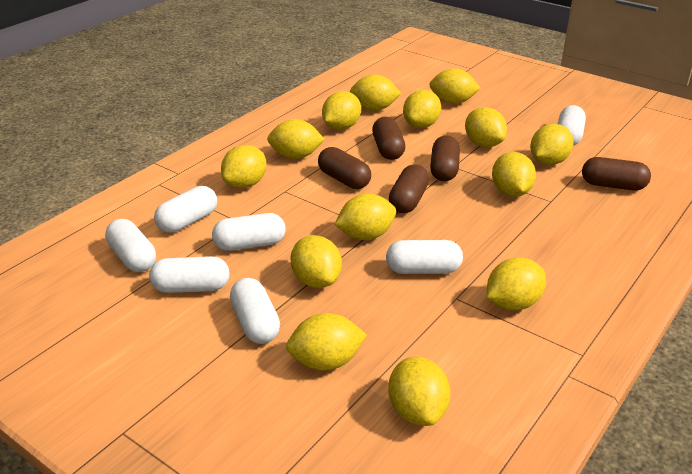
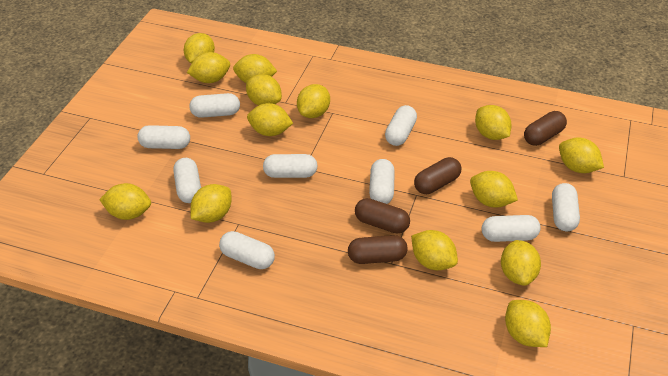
brown capsule: [318,147,371,189] [372,117,405,160] [389,165,429,213] [430,136,460,181] [582,157,651,190] = 5 -> [348,235,407,264] [355,198,410,233] [414,157,461,194] [524,111,567,146] = 4
white capsule: [105,219,156,272] [149,256,230,293] [154,186,217,233] [212,213,286,251] [230,278,280,344] [386,240,463,274] [558,105,586,146] = 7 -> [137,125,190,149] [173,158,201,203] [189,93,240,118] [219,231,275,269] [263,154,317,178] [369,159,395,204] [385,105,417,146] [482,215,541,242] [552,183,580,231] = 9

